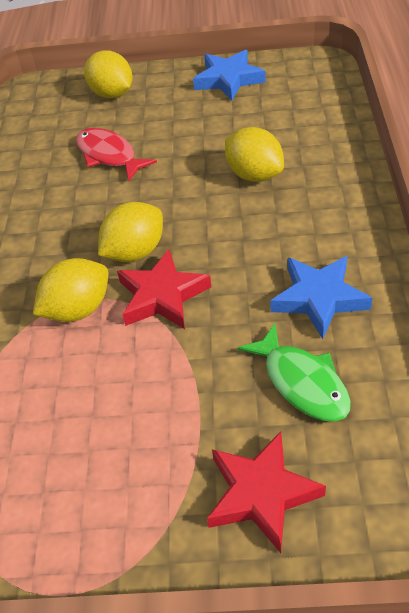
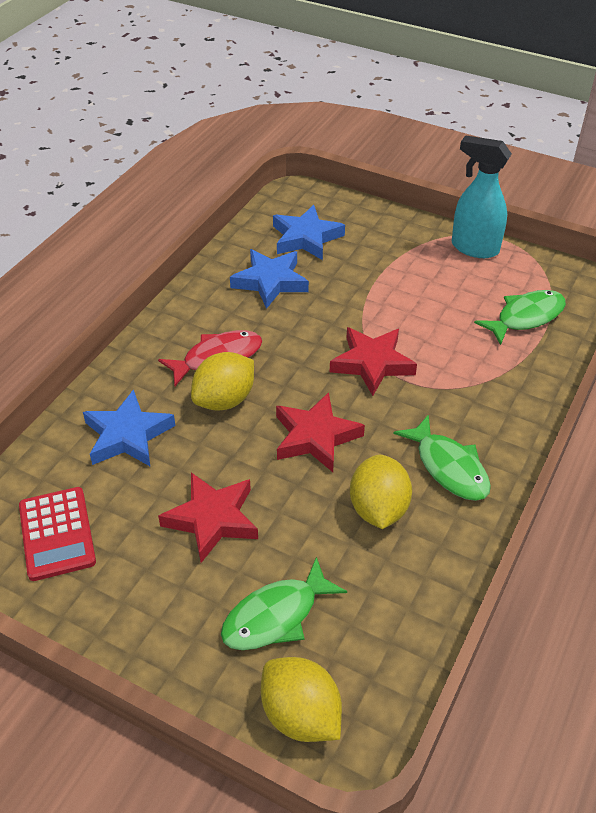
blue star: [193,50,266,101] [270,256,372,339] = 2 -> [83,389,176,466] [230,249,309,309] [273,205,345,260] = 3
green fish: [237,323,351,421] = 1 -> [221,557,347,650] [393,414,491,501] [474,290,566,345] = 3
red calculator: none = 0 -> [19,487,96,581] = 1
red star: [117,249,211,329] [207,432,326,553] = 2 -> [158,472,258,563] [276,392,365,472] [330,327,417,396] = 3
turquoise spray bottle: none = 0 -> [452,135,512,258] = 1
yellow lemon: [33,258,108,322] [84,51,132,98] [98,202,163,262] [225,127,284,182] = 4 -> [191,352,254,411] [261,657,342,742] [350,455,412,529] = 3

